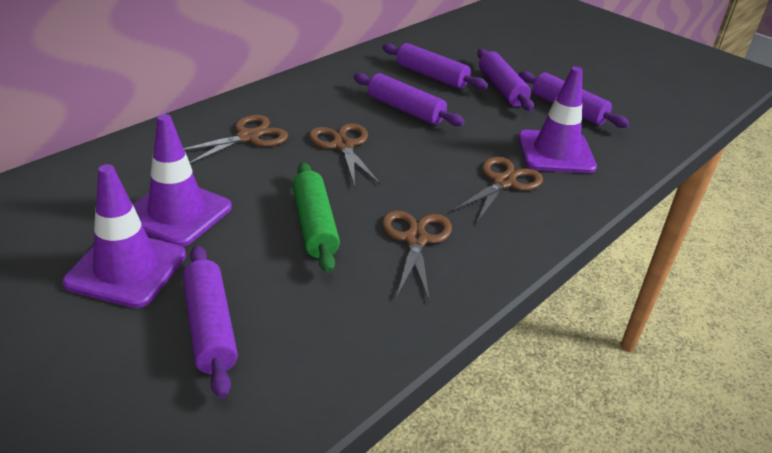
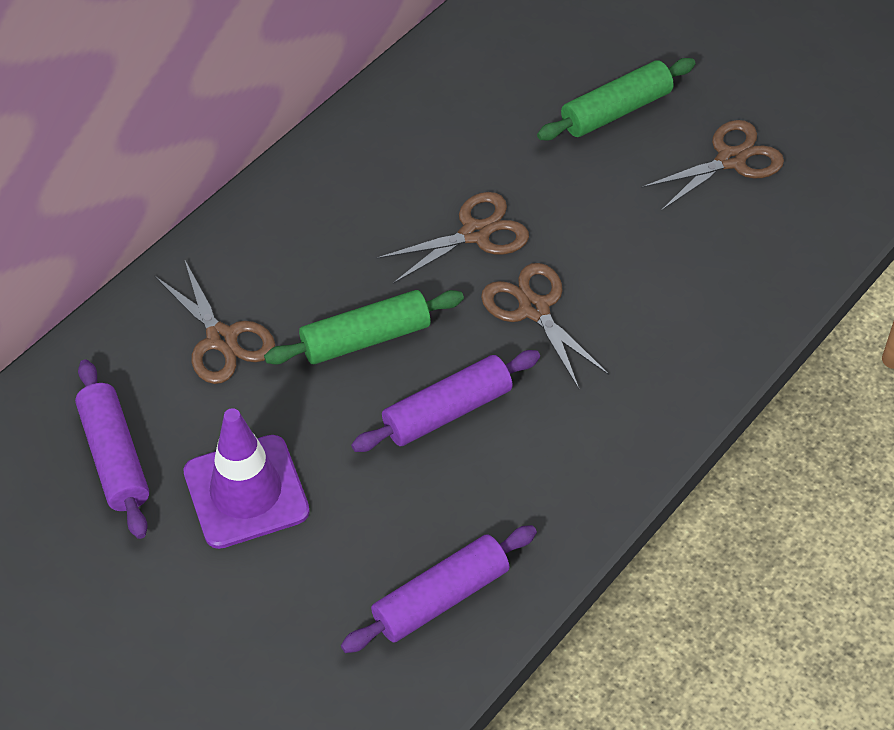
green rolling pin: [292,162,340,273] = 1 -> [264,290,464,365] [537,58,696,141] = 2
purple rolling pin: [182,245,238,398] [354,73,465,126] [382,43,488,89] [477,49,534,111] [519,71,630,128] = 5 -> [75,359,149,539] [341,525,537,653] [351,350,540,452] = 3
purple traffic cone: [62,164,186,308] [133,114,232,247] [518,67,597,173] = 3 -> [183,408,310,549] = 1

